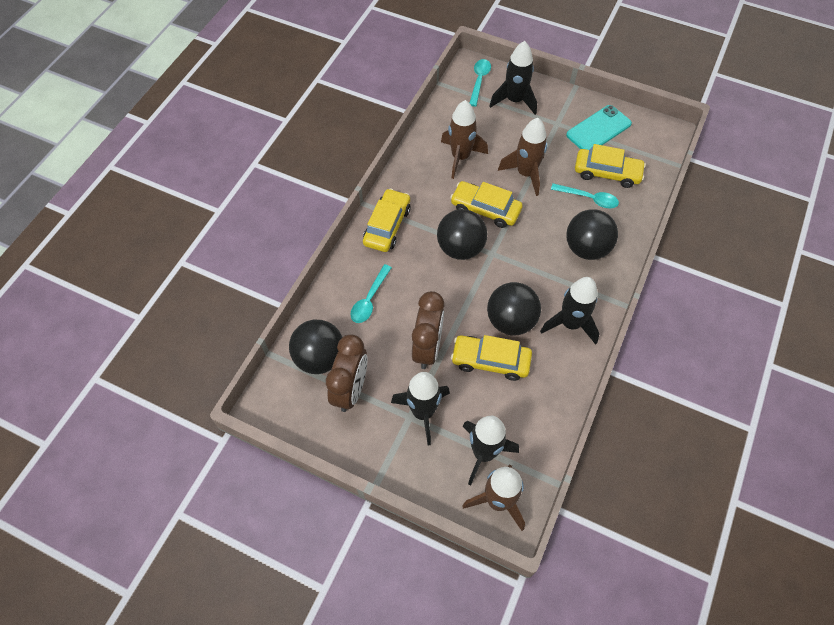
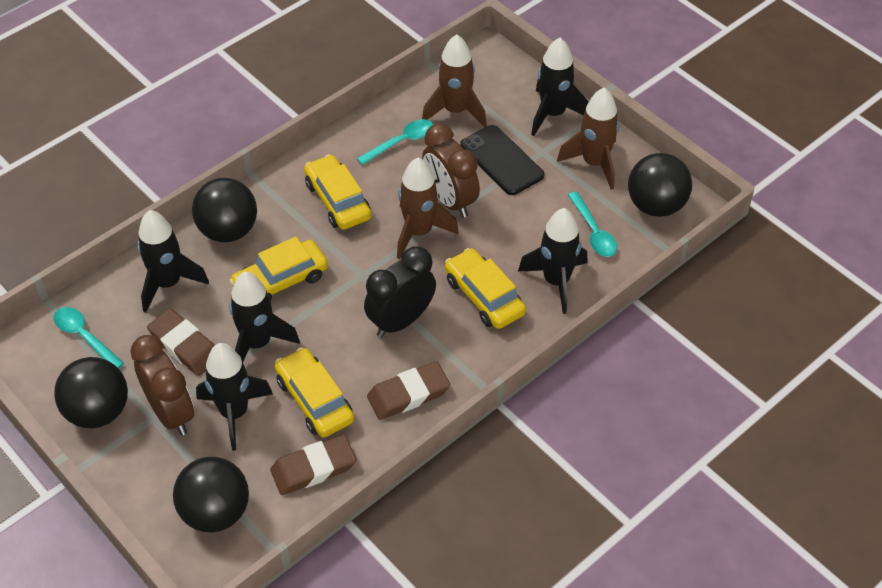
black clock: none = 0 -> [364,246,436,337] = 1
black phone: none = 0 -> [460,125,544,195] = 1
black rocket: [391,372,450,445] [463,416,519,485] [489,41,537,115] [540,277,599,345] = 4 -> [137,210,209,313] [196,343,273,451] [229,272,300,362] [518,208,588,314] [531,38,589,136] = 5
brown eraser: none = 0 -> [147,309,215,376] [270,435,356,495] [367,361,450,420] = 3
turquoise phone: [566,105,632,150] = 1 -> none = 0

